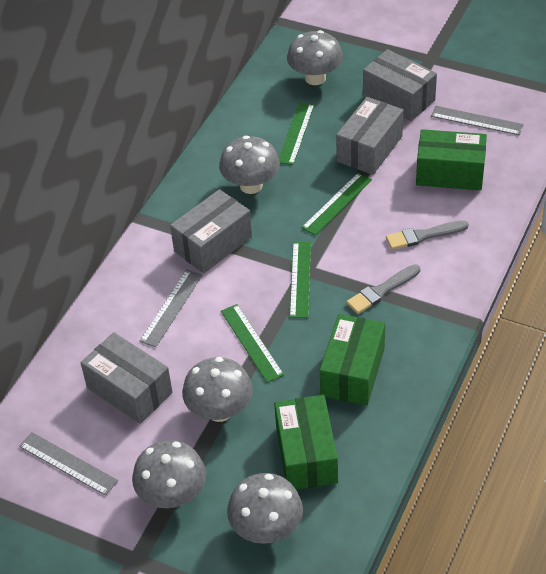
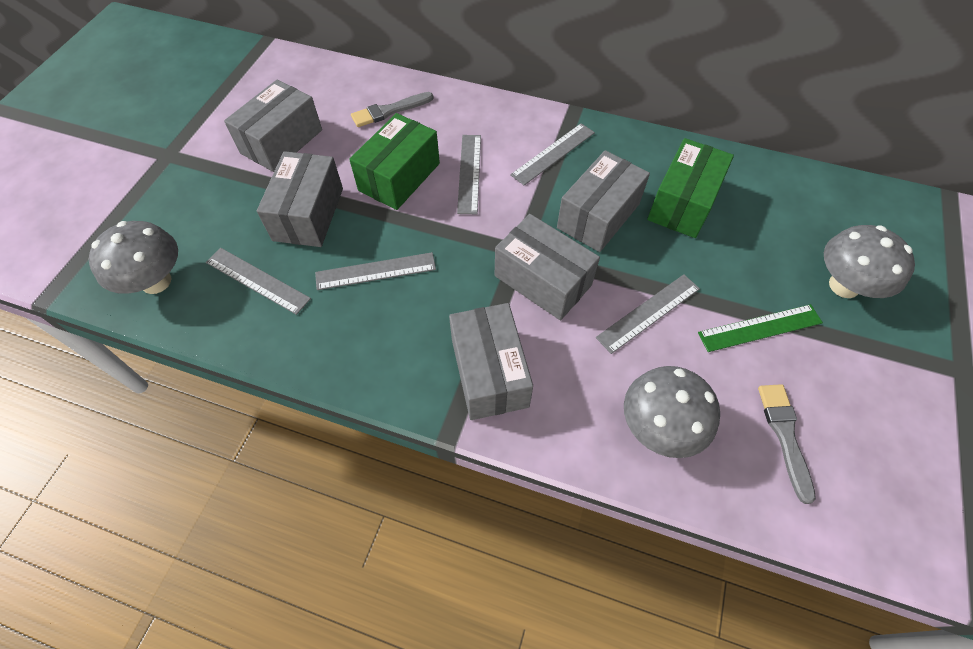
green box: [274,395,338,490] [320,314,385,406] [416,129,487,190] = 3 -> [349,113,440,210] [647,138,734,238] = 2
green ruler: [221,304,284,383] [279,102,315,165] [290,242,311,318] [301,173,372,236] = 4 -> [698,304,823,352] = 1
grey box: [81,332,173,424] [170,189,252,273] [336,97,403,175] [363,49,437,121] = 4 -> [224,80,322,172] [257,151,343,247] [449,303,533,420] [495,214,600,320] [557,150,650,252] = 5
grey mushroom: [132,440,206,508] [182,357,253,422] [219,136,280,194] [227,473,303,544] [287,30,343,85] = 5 -> [89,221,178,294] [624,366,720,458] [824,225,915,298] = 3
grey ruler: [19,432,118,496] [140,270,203,347] [431,106,524,135] = 3 -> [206,248,311,315] [315,252,436,290] [457,135,481,214] [510,123,595,185] [596,274,700,354] = 5

